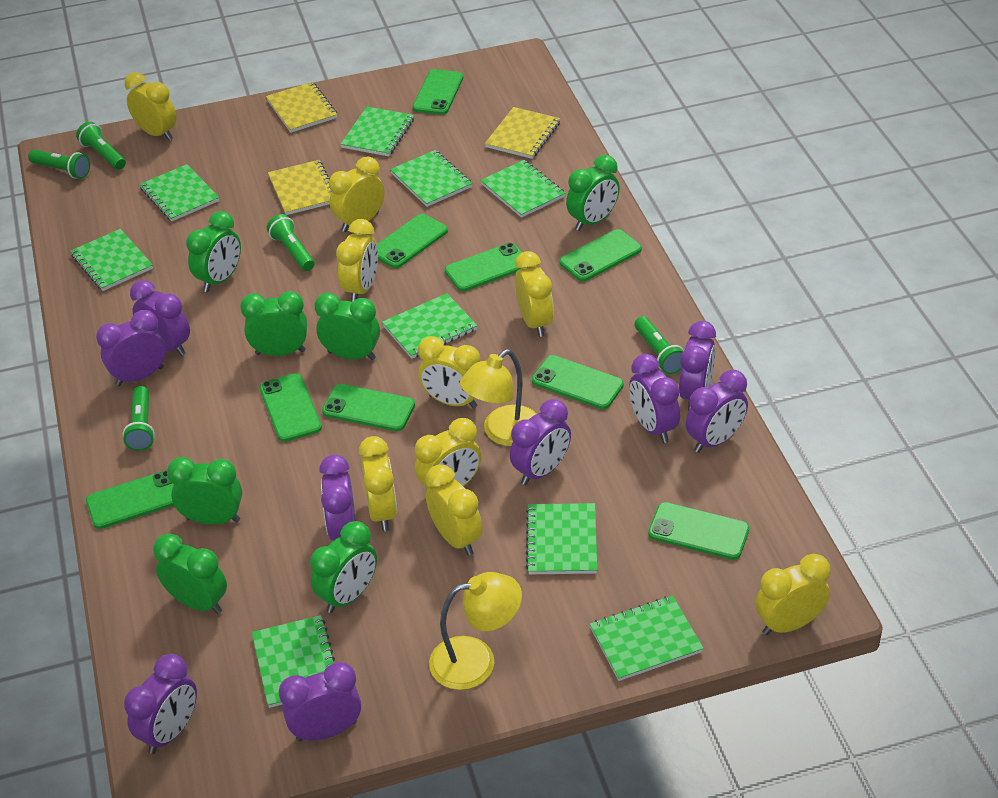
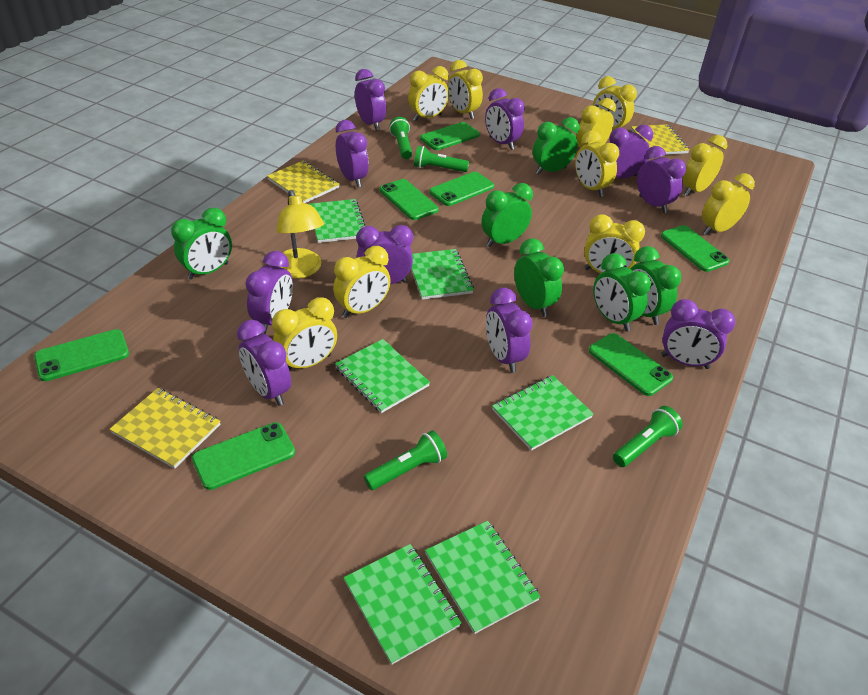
green clock: [153,533,227,614] [167,457,242,525] [186,211,241,292] [240,291,307,356] [310,521,377,613] [314,293,380,360] [566,155,620,231] = 7 -> [171,208,232,280] [481,183,533,247] [514,238,564,317] [533,117,580,175] [593,253,651,332] [630,246,681,325] = 6
green flashlight: [28,149,90,179] [76,122,126,170] [122,386,155,451] [267,214,314,271] [635,316,684,374] = 5 -> [364,430,447,490] [389,117,412,159] [414,146,469,172] [613,406,683,467] = 4
green notebook: [70,229,153,291] [140,164,219,221] [252,615,335,708] [341,107,414,156] [382,293,477,359] [390,150,472,207] [480,160,565,218] [526,503,597,574] [590,596,704,681] = 9 -> [309,199,365,243] [335,339,430,413] [344,544,461,665] [411,249,474,300] [425,521,541,634] [492,375,594,451] = 6
green phone: [86,470,174,529] [259,373,322,442] [322,384,415,431] [377,214,448,268] [413,69,463,115] [445,243,526,291] [532,355,624,409] [559,229,642,281] [648,502,749,560] = 9 -> [34,329,129,381] [192,422,295,490] [380,179,439,220] [420,122,480,150] [429,172,494,206] [589,333,673,396] [661,225,730,272] = 7
purple clock: [96,310,166,386] [124,654,197,754] [130,280,190,356] [279,662,361,741] [319,454,356,540] [510,399,571,485] [629,354,680,443] [679,321,716,410] [686,370,748,453] = 9 -> [237,320,291,406] [245,251,293,334] [336,120,369,187] [355,69,386,131] [356,225,413,285] [485,88,525,150] [486,288,533,373] [609,125,653,178] [637,146,686,213] [661,299,735,369] = 10
yellow clock: [125,72,176,141] [329,157,384,232] [336,219,378,302] [359,436,398,531] [415,418,481,490] [418,336,480,409] [426,464,482,555] [515,251,554,337] [755,554,831,635] = 9 -> [272,297,337,371] [333,246,391,318] [408,66,449,121] [447,60,483,119] [575,130,619,197] [576,98,616,148] [584,214,645,273] [593,76,637,130] [682,135,727,196] [702,173,755,235] = 10
yellow lamp: [429,572,522,690] [460,349,537,446] = 2 -> [276,190,324,278] = 1

